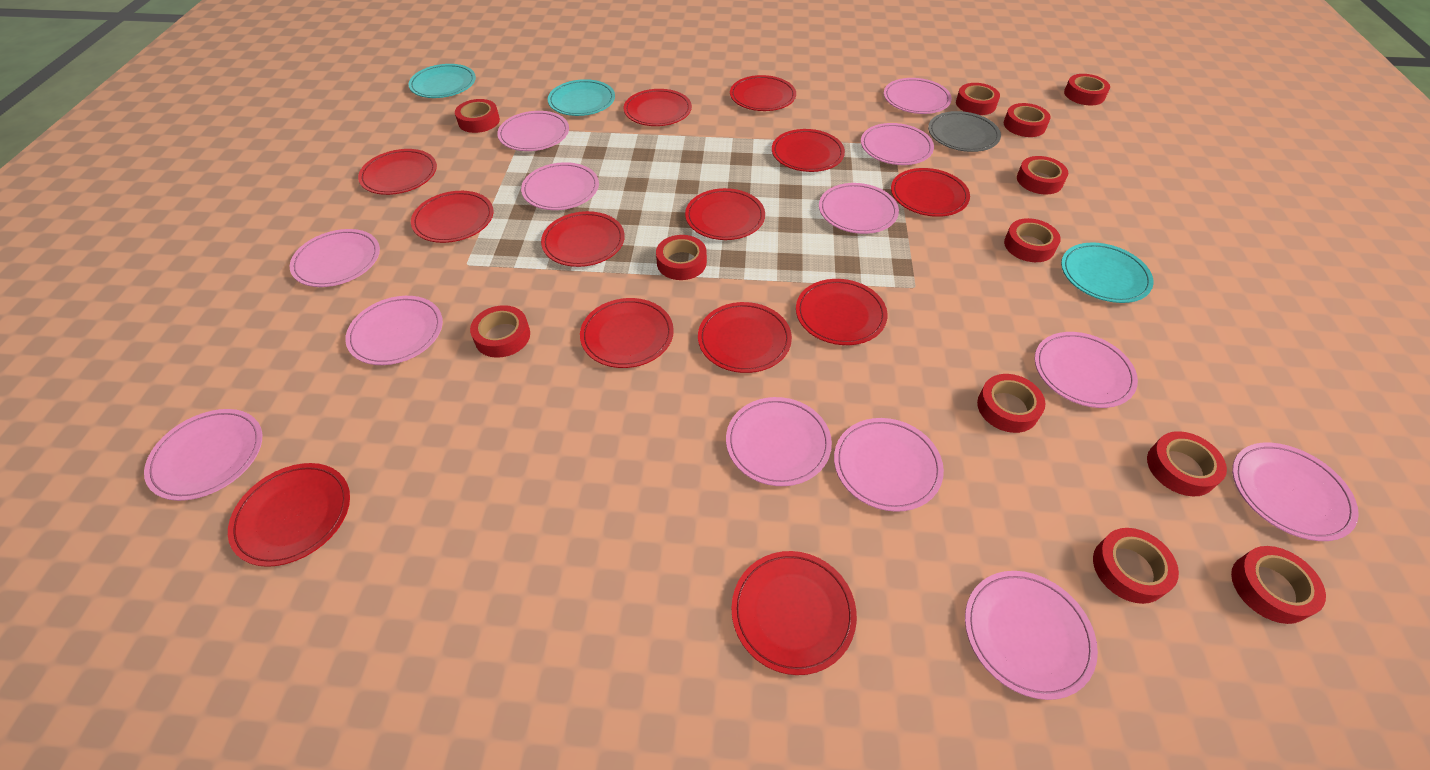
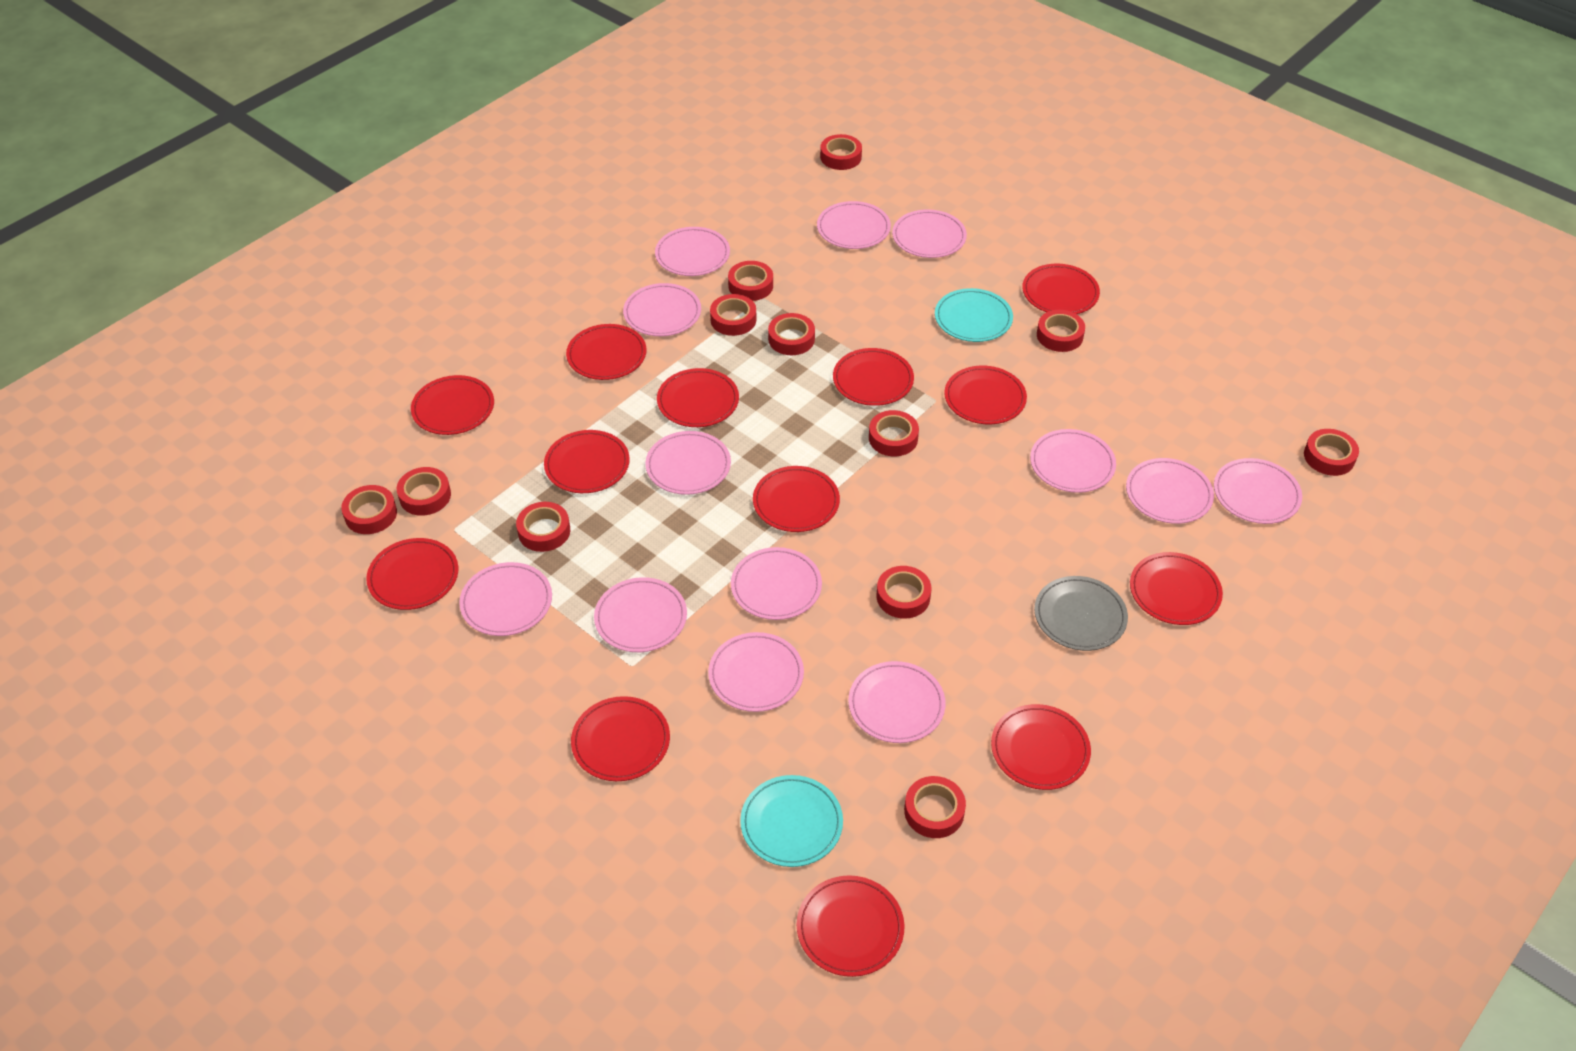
turquoise plate: [408,64,476,98] [548,79,615,116] [1061,243,1154,303] = 3 -> [740,775,843,867] [935,288,1013,342] = 2

